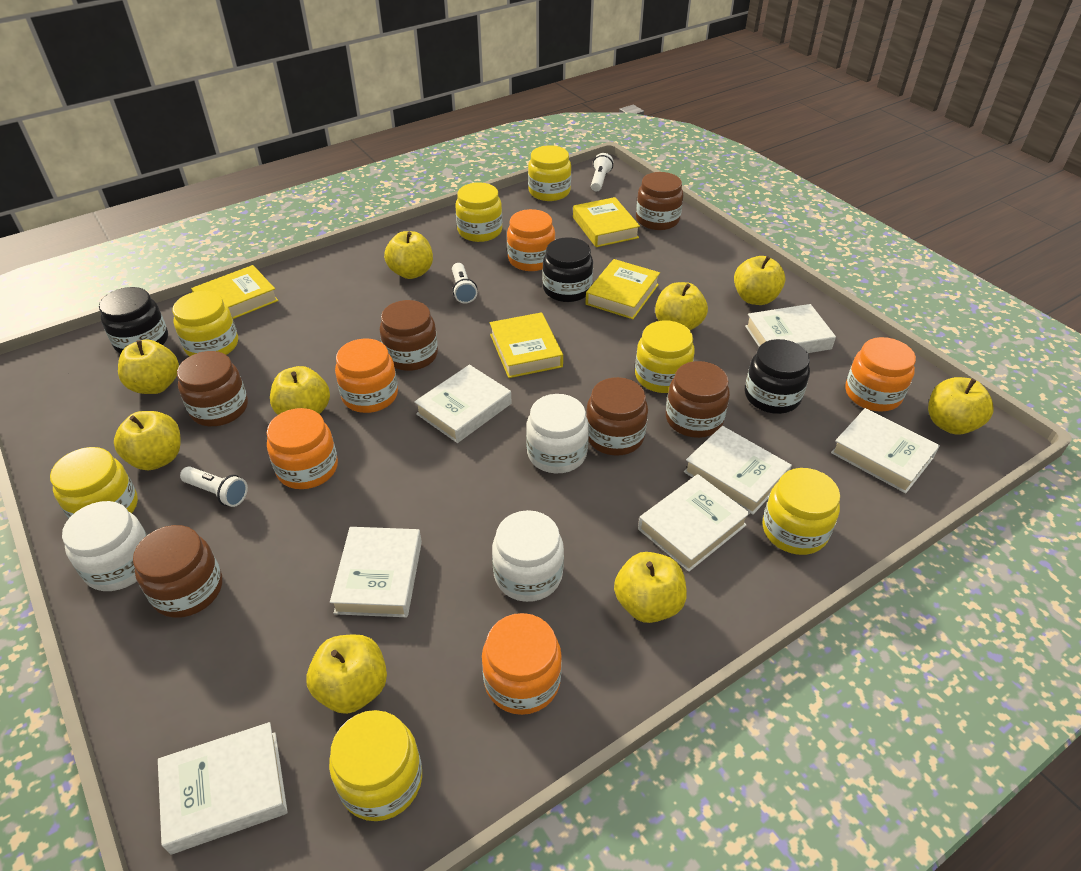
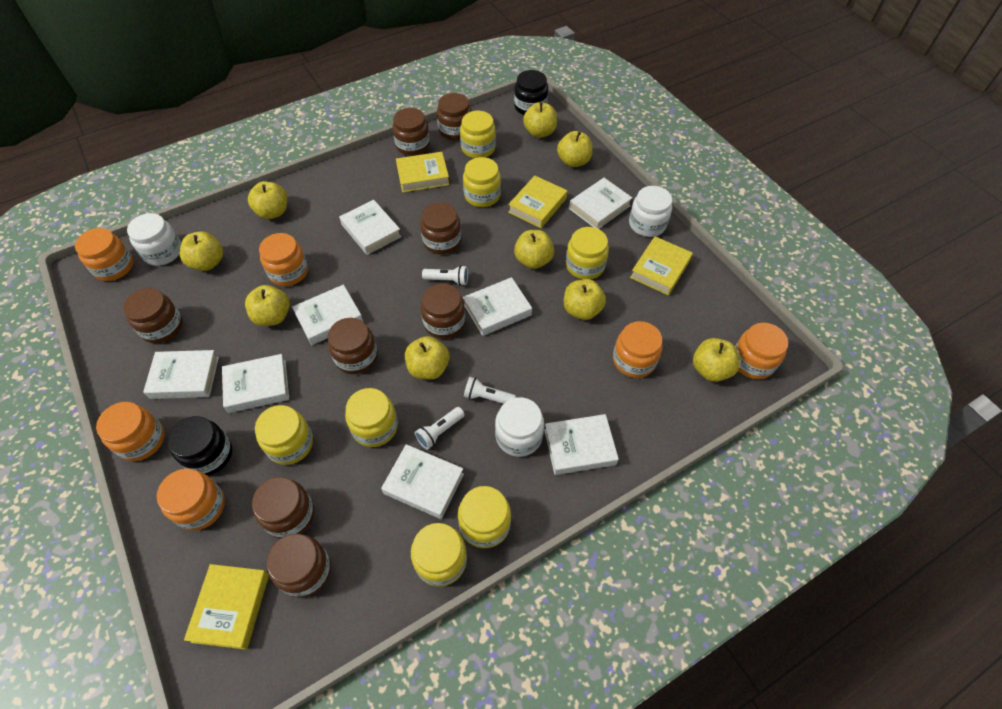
black jar: [99,287,168,354] [543,237,593,302] [745,339,810,414] = 3 -> [168,416,232,476] [514,70,548,115] = 2
brown jar: [133,525,222,618] [177,351,248,426] [380,300,438,371] [586,377,648,455] [636,172,683,230] [666,361,730,438] = 6 -> [123,288,183,343] [252,477,314,539] [267,534,331,598] [328,318,378,374] [392,108,430,156] [420,202,461,254] [421,284,466,339] [437,93,472,140] = 8
orange jar: [267,408,338,489] [335,338,398,413] [482,613,562,715] [507,209,555,271] [845,337,916,411] = 5 -> [75,228,134,281] [96,402,165,461] [157,469,225,531] [259,233,308,286] [613,321,663,378] [735,323,788,379] = 6
white book: [158,722,288,855] [330,527,422,617] [414,365,512,443] [638,474,750,572] [684,426,792,515] [745,304,836,353] [831,408,940,493] = 7 -> [143,350,219,399] [222,354,289,413] [292,285,363,345] [339,200,402,255] [381,444,464,519] [463,277,532,336] [544,414,619,475] [569,178,632,229] = 8

